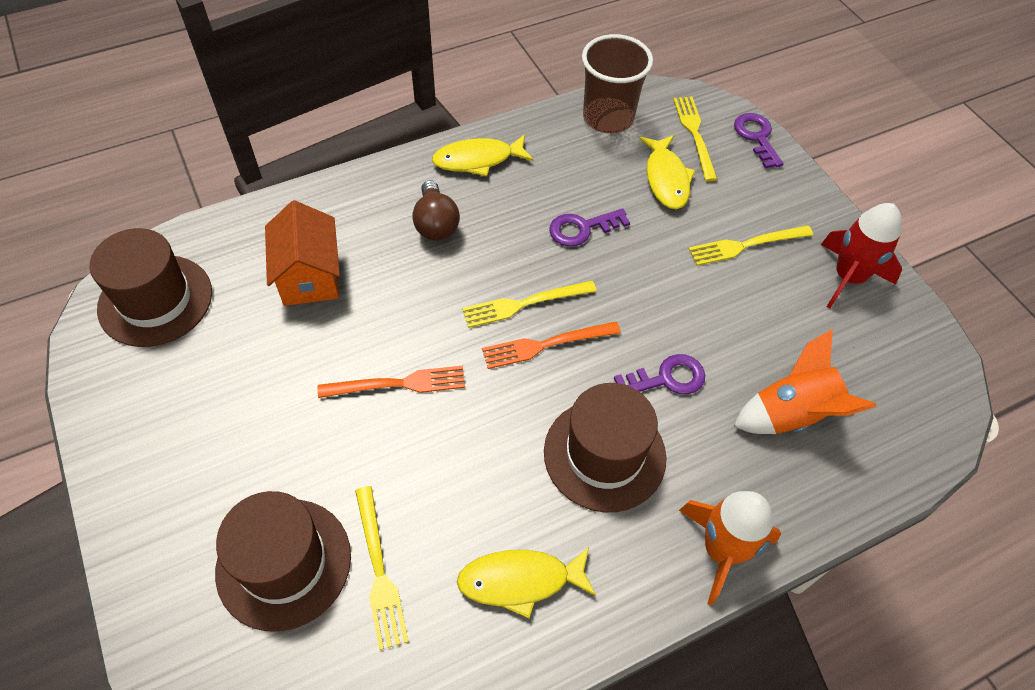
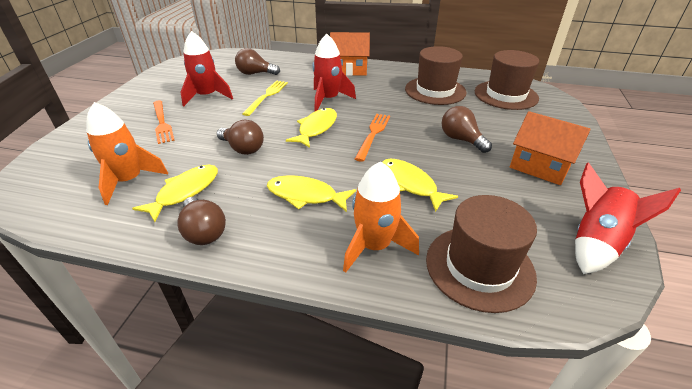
brown cup: [582,34,653,133] = 1 -> none = 0
brown light bulb: [412,180,460,240] = 1 -> [177,197,226,245] [217,120,264,155] [235,48,280,75] [441,106,492,153] = 4
orange house: [265,200,340,306] = 1 -> [330,32,370,76] [510,111,591,185] = 2
purple key: [549,208,630,247] [614,354,705,394] [734,113,784,169] = 3 -> none = 0
red rocket: [821,203,902,309] = 1 -> [181,31,233,106] [312,34,356,111] [575,162,681,274] = 3
yellow fish: [432,134,533,176] [457,547,596,618] [639,135,695,209] = 3 -> [132,165,218,222] [267,175,356,212] [286,108,337,148] [382,159,458,212] = 4
yellow fork: [355,486,408,650] [462,281,597,328] [673,97,717,181] [688,225,813,266] = 4 -> [243,80,288,116] = 1

